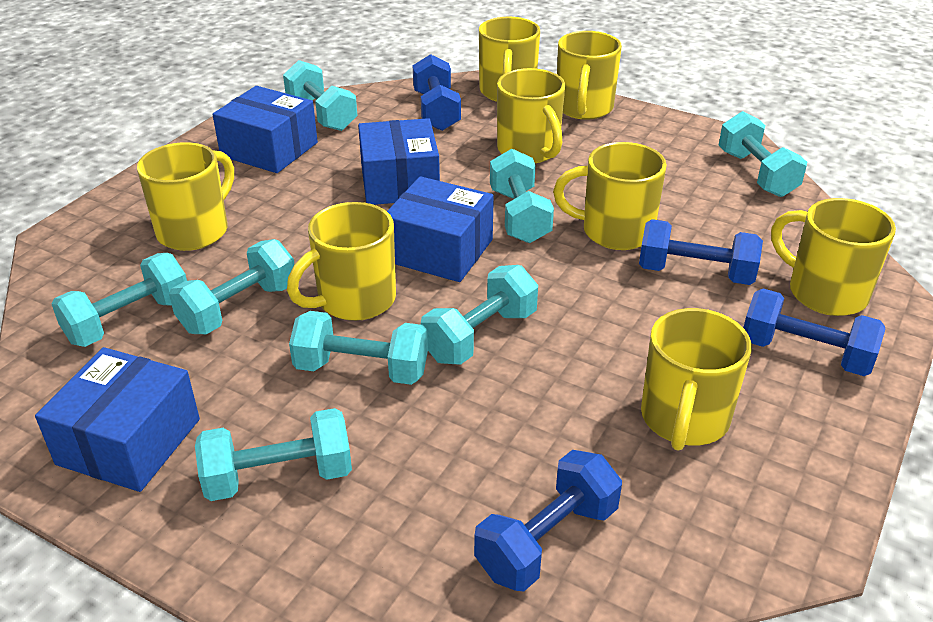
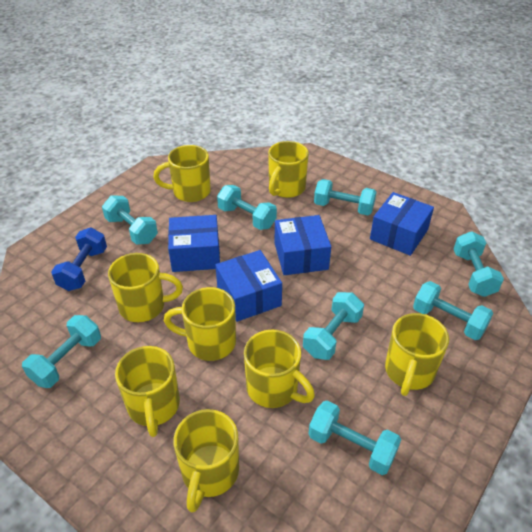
blue dumbbell: [413,54,461,131] [474,450,622,592] [639,219,763,285] [743,288,885,376] = 4 -> [51,228,107,291] = 1

